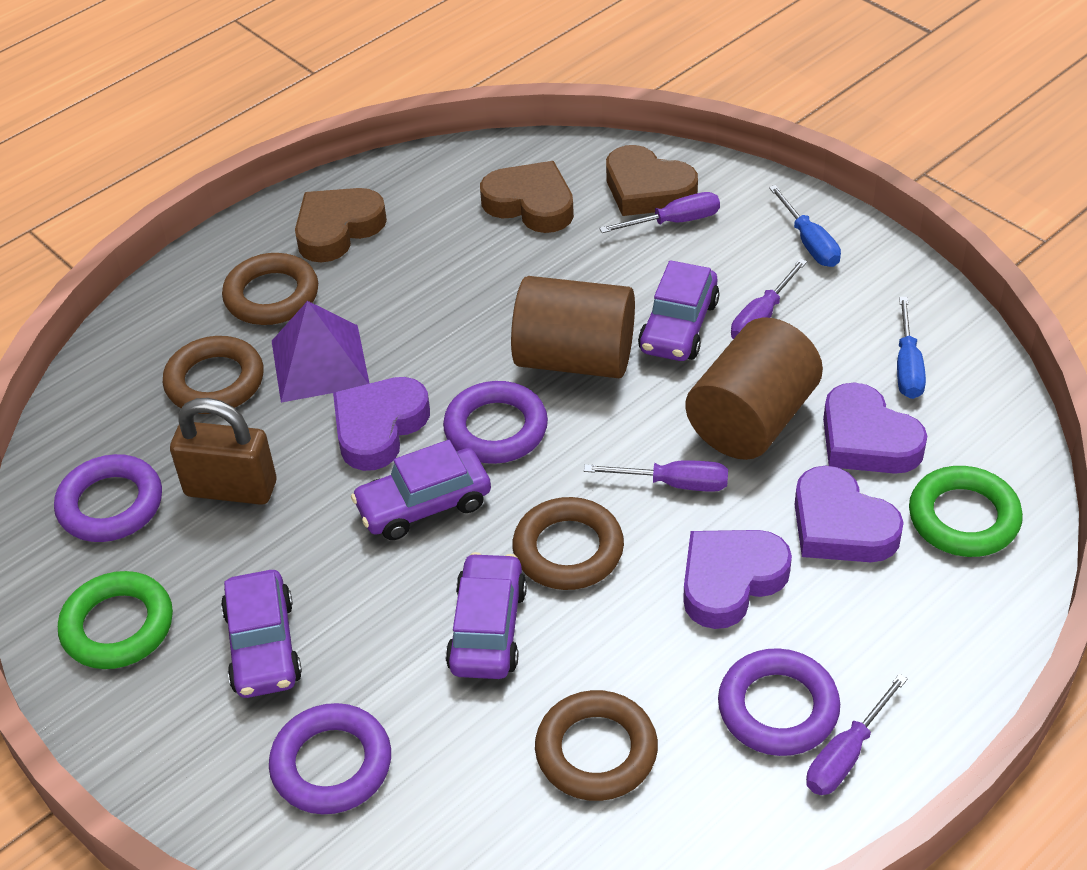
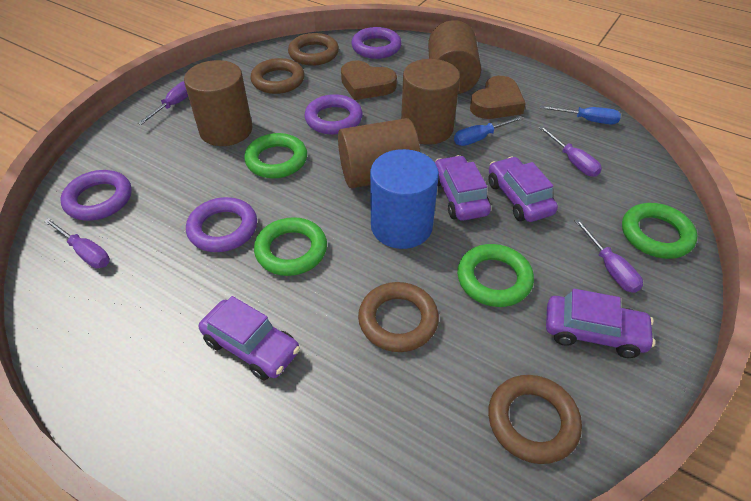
blue cylinder: none = 0 -> [370,149,439,249] = 1
brown cylinder: [511,276,635,378] [685,318,823,460] = 2 -> [184,60,253,146] [338,118,420,188] [401,59,460,145] [428,20,481,94] = 4
brown heart: [295,188,387,263] [480,161,574,233] [606,145,698,216] = 3 -> [341,60,397,100] [470,76,526,119] = 2
brown padlock: [170,398,276,505] = 1 -> none = 0
green ring: [58,571,173,669] [909,466,1023,557] = 2 -> [244,133,307,178] [254,217,327,276] [457,244,534,307] [622,203,698,259] = 4
purple heart: [333,377,430,471] [683,530,792,629] [794,466,904,562] [823,383,927,474] = 4 -> none = 0
purple pyramid: [272,301,370,403] = 1 -> none = 0

